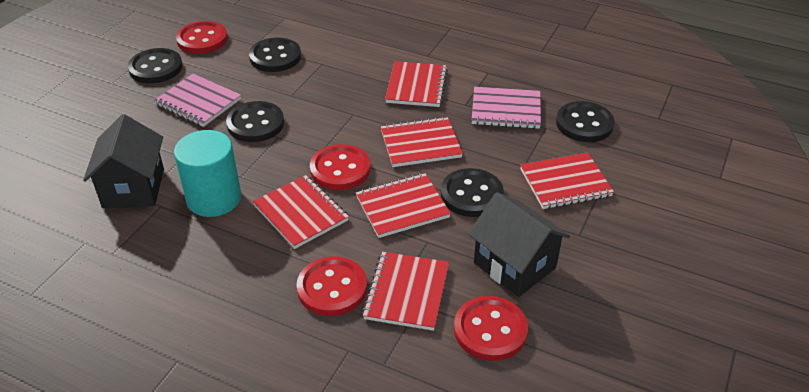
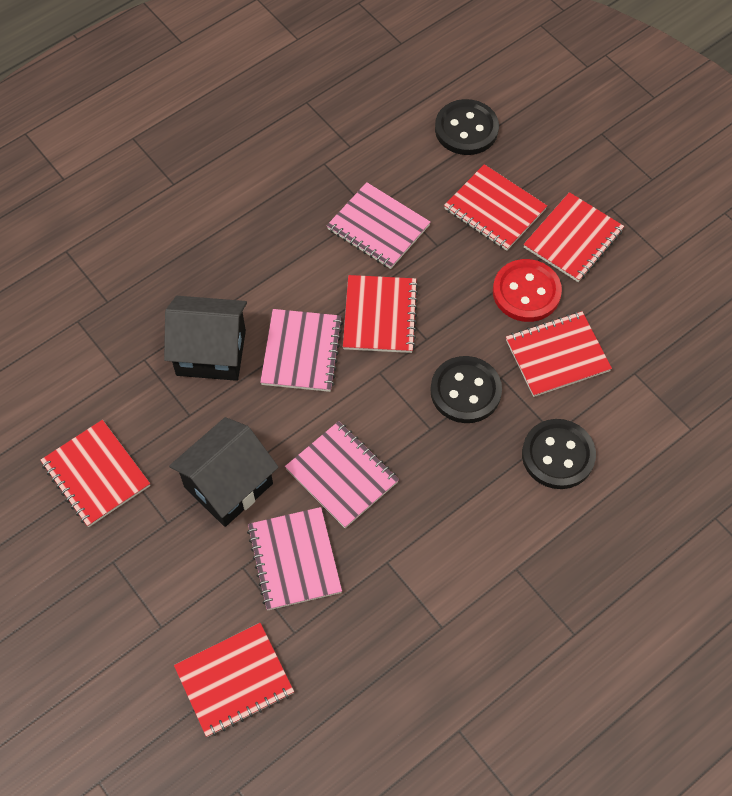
black button: [128,48,183,83] [226,101,284,142] [249,37,301,72] [441,168,504,217] [556,101,614,142] = 5 -> [430,356,502,423] [435,99,499,155] [522,419,596,489] = 3
pink notebook: [154,74,241,127] [472,87,541,129] = 2 -> [247,507,342,610] [260,309,343,392] [285,421,399,528] [327,182,430,269] = 4
red button: [176,21,228,54] [296,256,367,316] [310,144,371,190] [454,296,528,361] = 4 -> [493,259,562,322] = 1
turquoise cylinder: [174,130,241,217] = 1 -> none = 0

